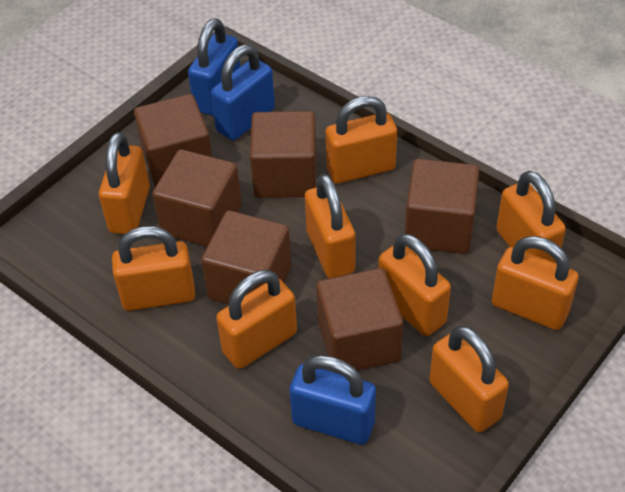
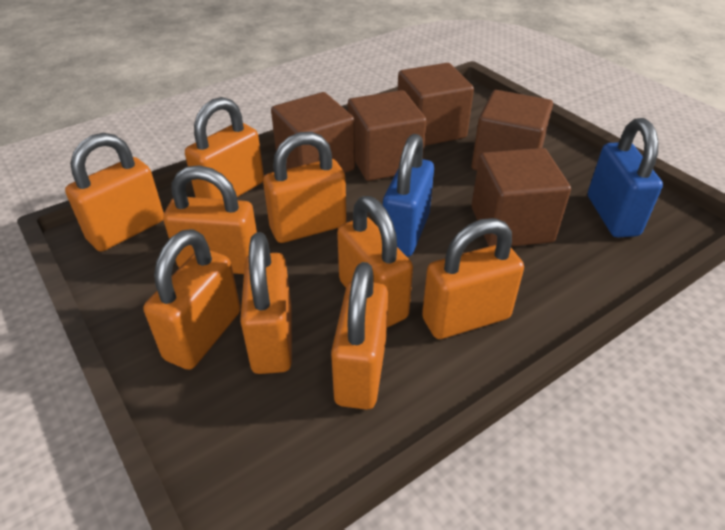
blue padlock: [188,18,240,116] [211,44,275,140] [290,355,376,445] = 3 -> [383,134,434,256] [588,118,663,238] = 2
brown cube: [134,94,212,187] [152,149,242,247] [201,211,291,304] [250,111,316,198] [316,268,403,373] [405,159,479,254] = 6 -> [271,92,355,173] [348,90,426,181] [397,63,474,146] [471,90,553,171] [471,148,571,246] = 5

